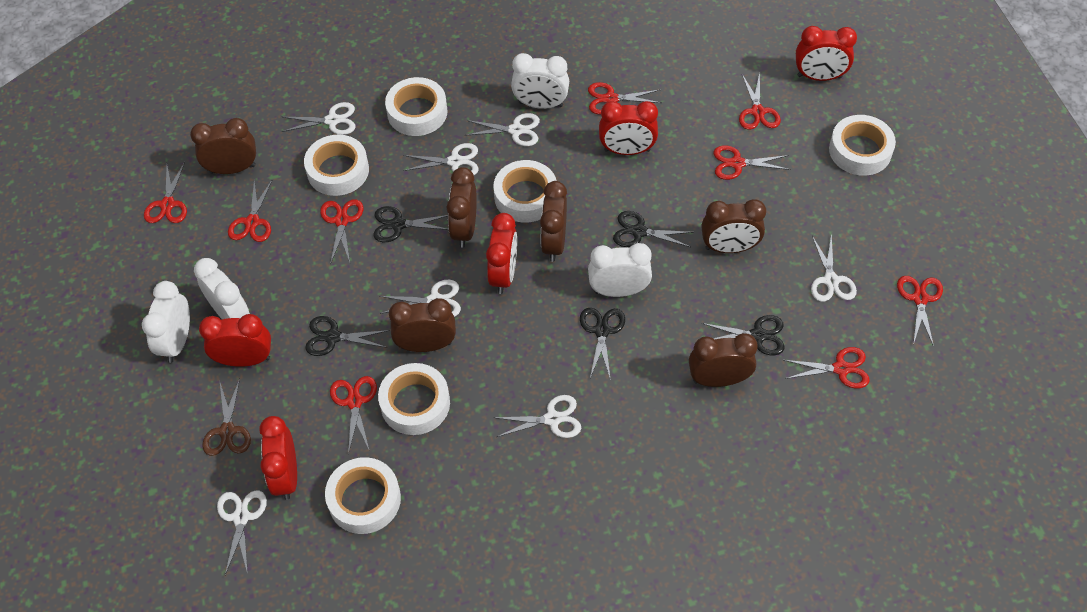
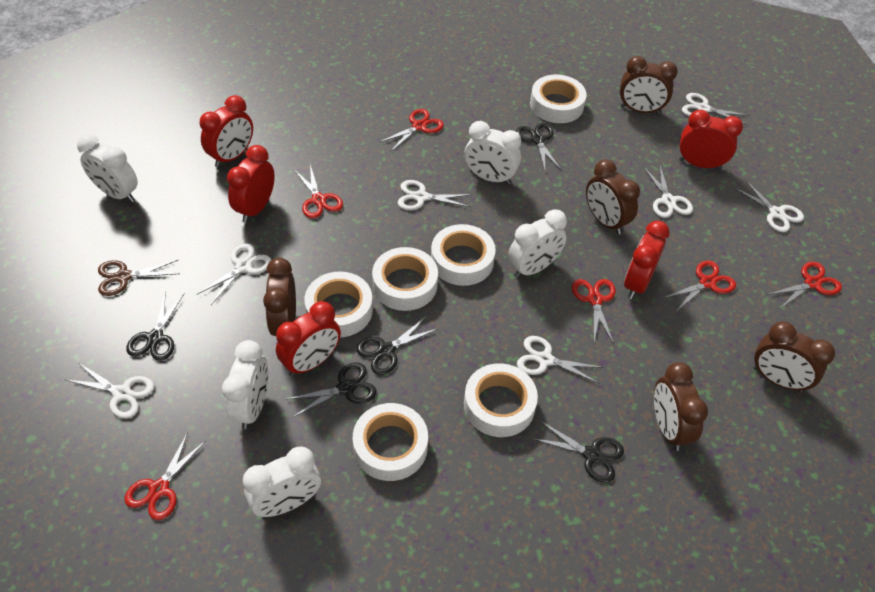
brown clock: [190,118,256,174] [389,298,456,352] [447,167,477,248] [540,181,567,262] [689,333,758,387] [702,199,766,253] = 6 -> [263,258,296,336] [586,159,640,235] [620,56,678,114] [654,362,708,451] [753,321,835,392] = 5
red scissors: [144,162,187,223] [228,179,273,242] [320,199,363,265] [330,376,377,455] [588,82,661,114] [714,145,791,180] [739,73,781,130] [784,347,870,389] [897,276,943,347] = 9 -> [125,432,206,520] [294,165,343,219] [379,109,444,152] [572,279,616,344] [662,261,736,312] [767,262,842,309] = 6
white clock: [142,281,190,363] [194,258,250,319] [511,53,569,109] [588,243,652,297] = 4 -> [77,134,138,203] [222,340,268,430] [243,447,321,517] [465,121,521,185] [508,209,567,278] = 5

